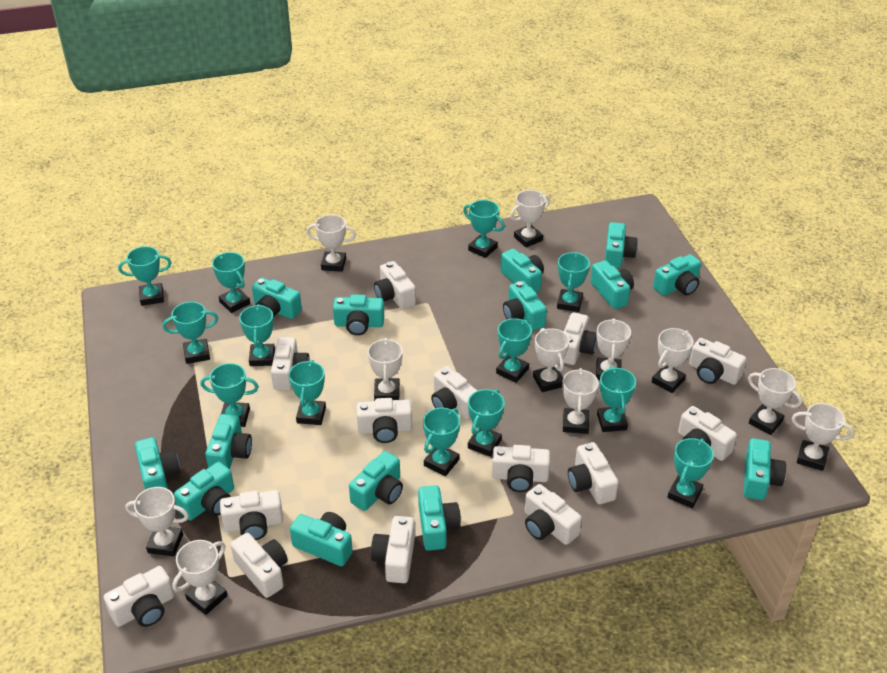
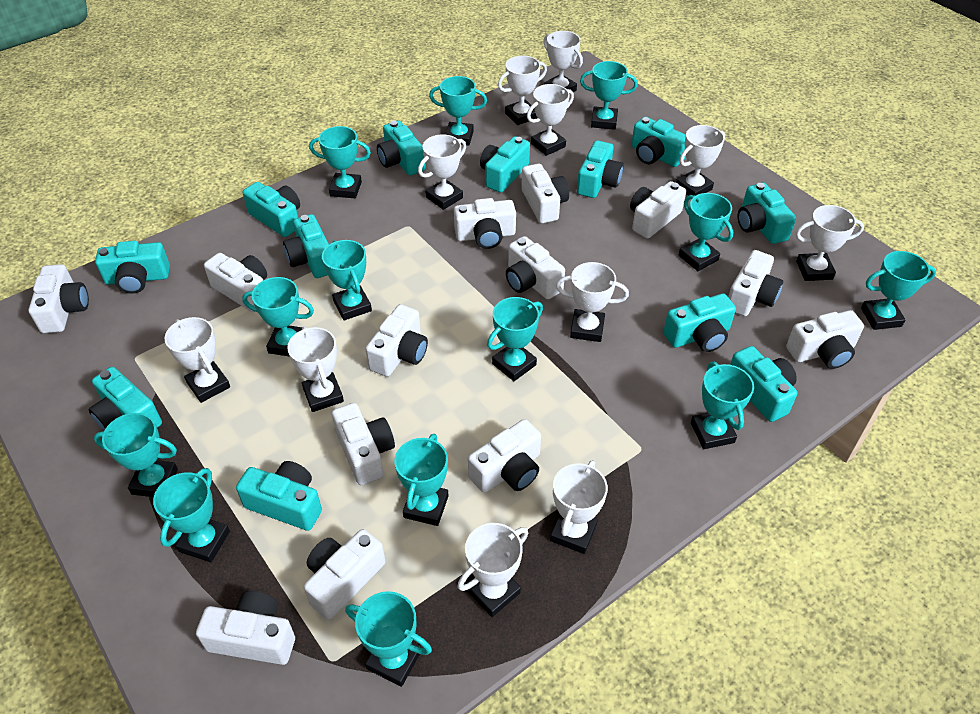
turquoise camera: [135,437,180,490] [174,462,234,521] [205,414,252,469] [252,278,302,319] [290,512,353,566] [333,295,384,335] [349,451,403,511] [418,485,461,551] [501,249,544,292] [503,281,547,331] [590,260,634,309] [605,222,638,268] [653,254,701,296] [744,438,786,500] = 14 -> [89,367,162,431] [95,241,170,294] [236,461,322,531] [243,182,300,237] [283,214,329,278] [377,120,426,176] [480,136,530,193] [577,140,623,198] [631,117,686,167] [663,293,736,352] [730,346,797,422] [738,183,796,244] = 12
white camera: [104,566,174,627] [220,490,283,540] [231,533,288,598] [271,337,310,391] [356,398,412,443] [371,516,415,583] [374,261,416,309] [431,366,477,420] [492,445,550,492] [525,484,582,545] [563,313,597,365] [568,442,619,504] [678,406,737,461] [689,338,746,385] = 14 -> [28,264,89,333] [196,591,295,665] [204,253,267,312] [304,529,386,620] [332,403,395,485] [366,304,428,377] [454,198,516,249] [468,419,541,493] [506,236,565,299] [521,164,569,223] [630,181,686,239] [728,250,783,316] [786,310,864,369] = 13

